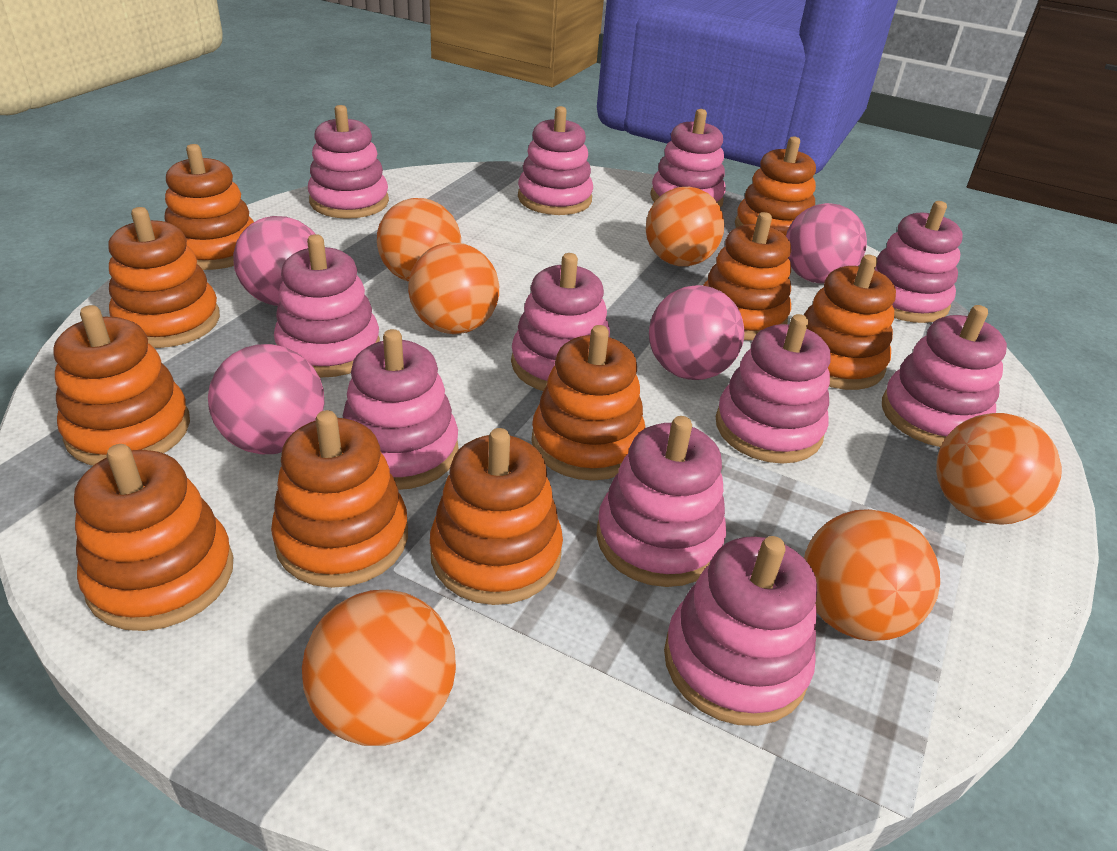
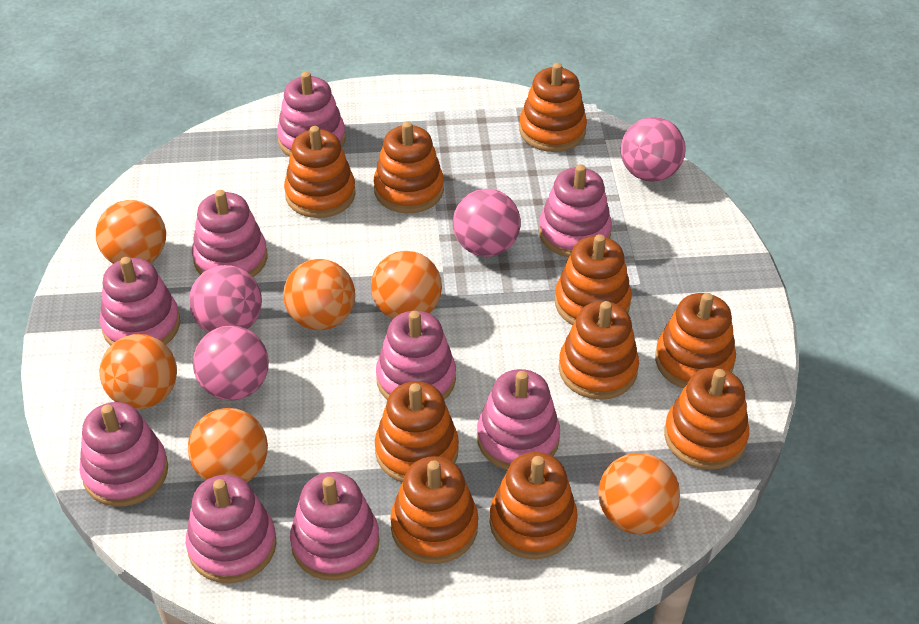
pink stacking toy: [274,234,380,377] [308,105,389,219] [343,329,458,490] [511,253,610,391] [518,106,593,215] [596,416,726,587] [650,109,726,208] [664,536,817,726] [716,314,831,463] [875,201,963,323] [882,305,1007,447] = 11 -> [80,402,168,507] [100,257,180,346] [186,475,277,583] [192,190,268,277] [277,72,346,157] [290,472,380,581] [376,311,456,400] [477,369,560,470] [539,164,612,257] = 9

